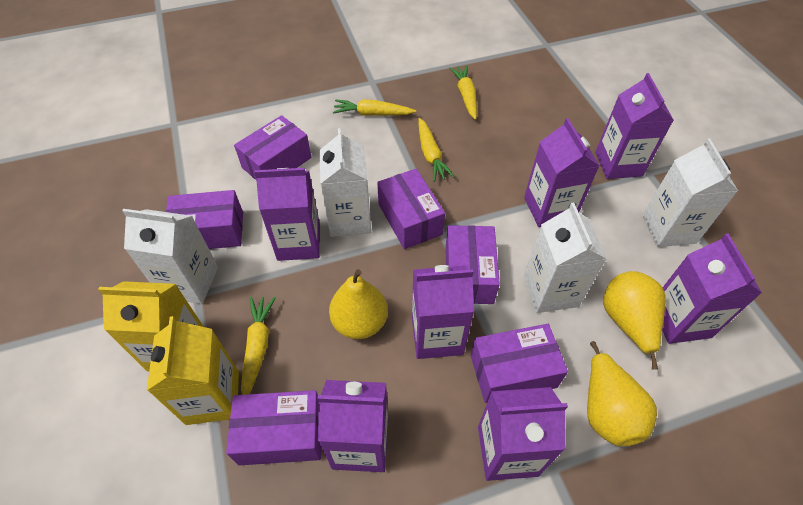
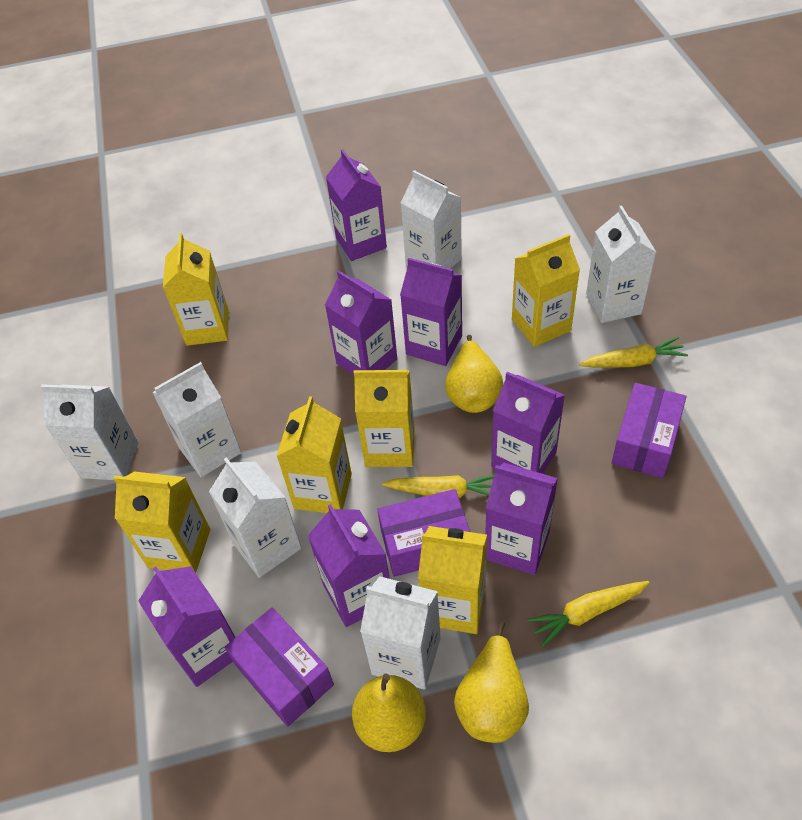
purple box: [165,190,243,249] [226,390,321,465] [234,115,311,180] [377,169,445,249] [445,225,500,304] [470,324,568,403] = 6 -> [225,607,334,727] [377,489,470,577] [612,383,686,478] = 3
white carton: [122,209,218,304] [319,128,371,237] [524,202,607,313] [643,138,738,247] = 4 -> [41,384,139,480] [152,362,241,477] [209,457,302,578] [360,576,441,690] [400,170,462,269] [586,205,656,323] = 6
yellow carrot: [241,297,276,395] [333,99,416,116] [419,118,455,182] [449,65,477,120] = 4 -> [382,475,494,498] [527,581,650,647] [579,337,688,368] = 3
yellow carton: [98,281,204,371] [147,316,239,425] = 2 -> [113,472,210,573] [163,233,229,346] [277,396,352,513] [354,370,414,467] [418,526,487,634] [512,234,580,347] = 6

